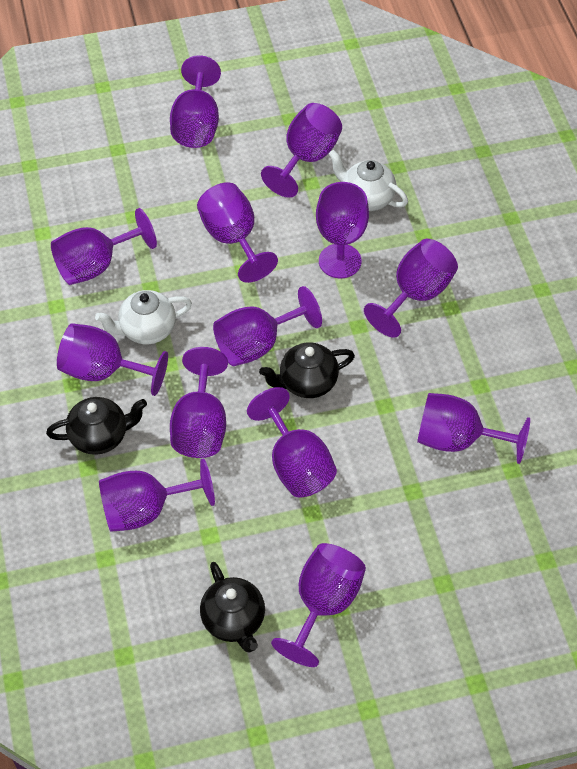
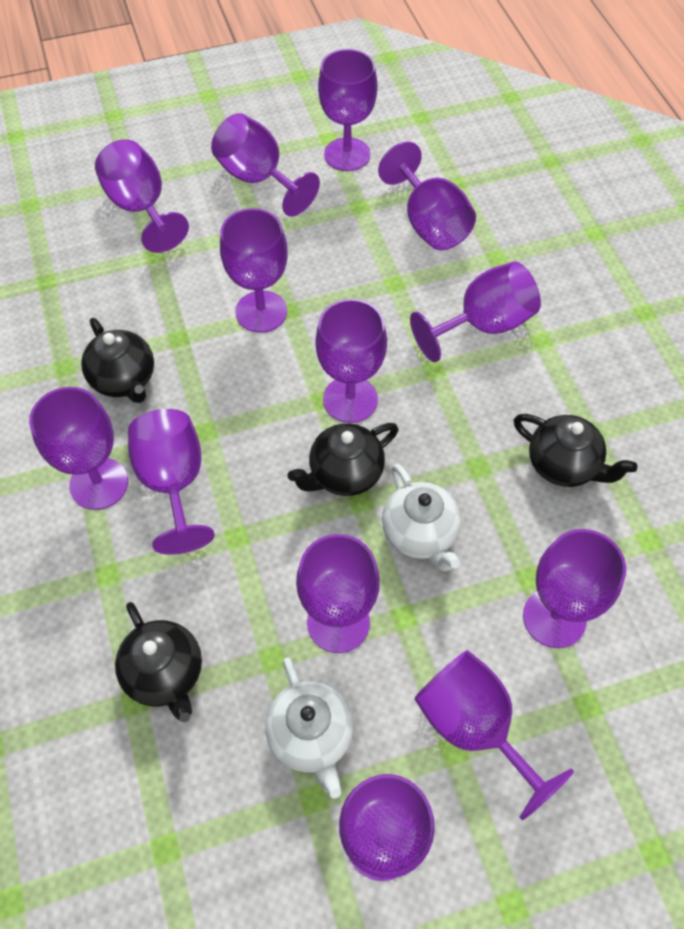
black teapot: [46,397,147,455] [200,562,265,653] [259,343,355,398] = 3 -> [81,318,154,403] [115,602,202,722] [288,423,398,496] [514,414,638,487] = 4

